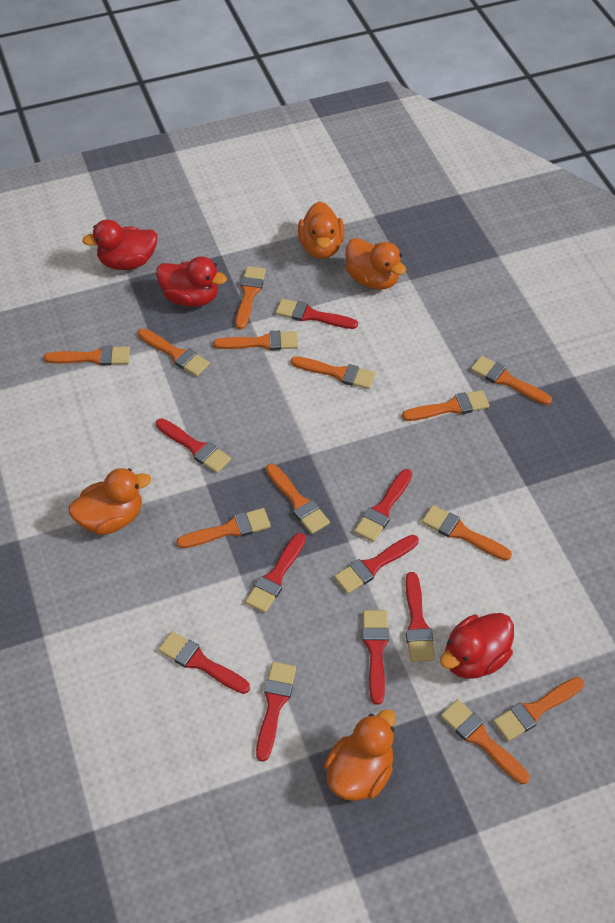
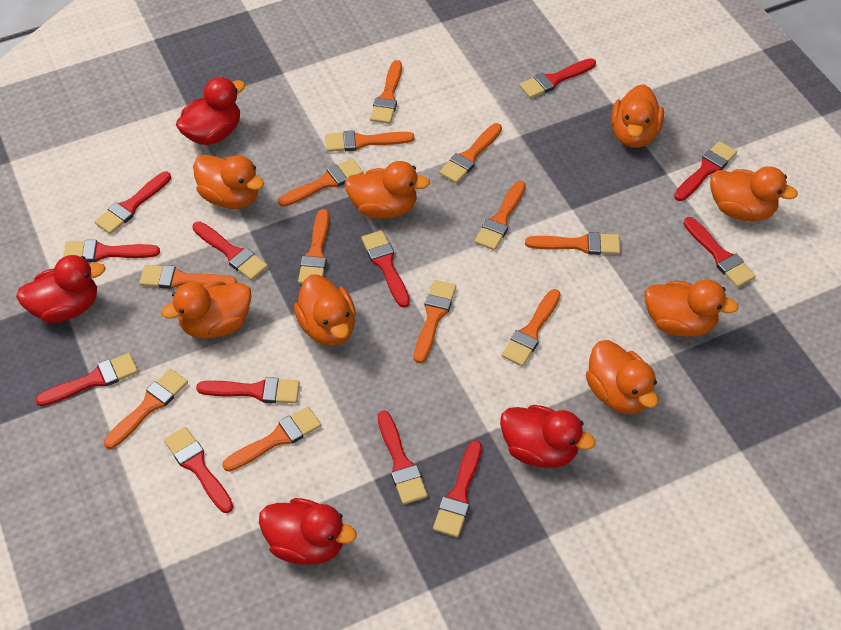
orange duck: [69,468,151,535] [298,201,344,259] [324,709,396,801] [345,238,406,290] = 4 -> [161,281,252,339] [193,155,264,209] [294,274,356,346] [345,161,430,219] [586,340,658,414] [611,84,664,148] [645,279,739,337] [710,166,798,221] = 8
red brush: [156,418,231,473] [158,631,250,694] [245,533,306,613] [256,662,296,762] [276,299,358,329] [334,535,419,594] [354,469,412,542] [363,610,389,705] [405,572,435,662] = 9 -> [35,353,138,406] [63,240,160,262] [95,172,171,234] [164,427,233,513] [192,221,268,280] [196,377,300,403] [361,230,410,308] [378,411,428,504] [433,440,482,537] [519,58,596,99] [674,141,737,201] [683,217,756,287] = 12
red duck: [82,219,158,270] [156,257,227,307] [440,613,514,679] = 3 -> [16,255,106,323] [176,77,245,145] [259,498,356,565] [500,405,595,468] = 4

